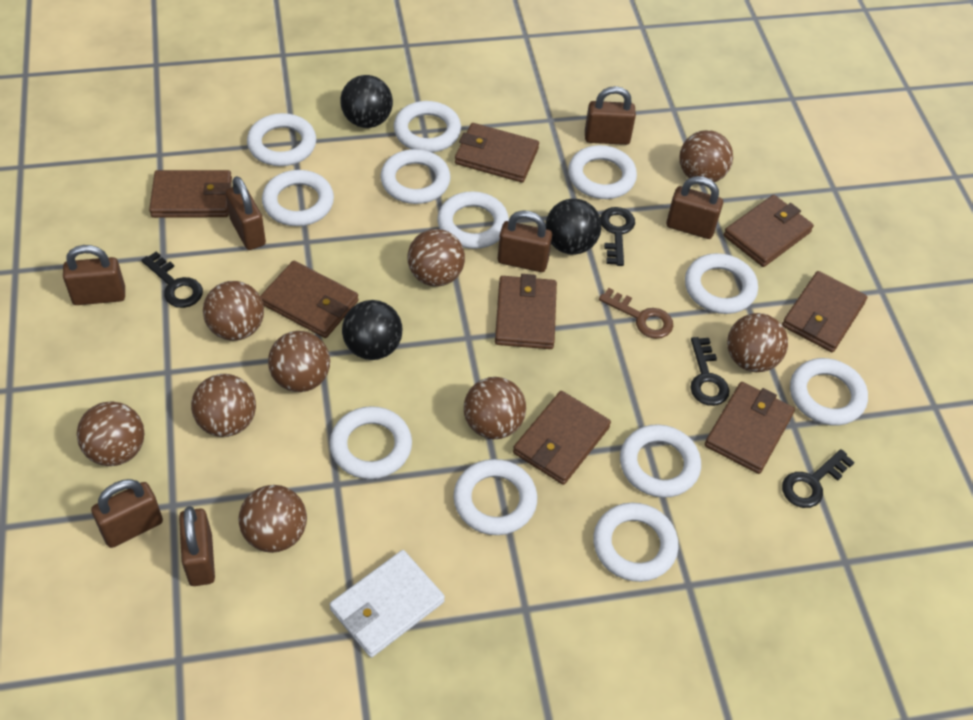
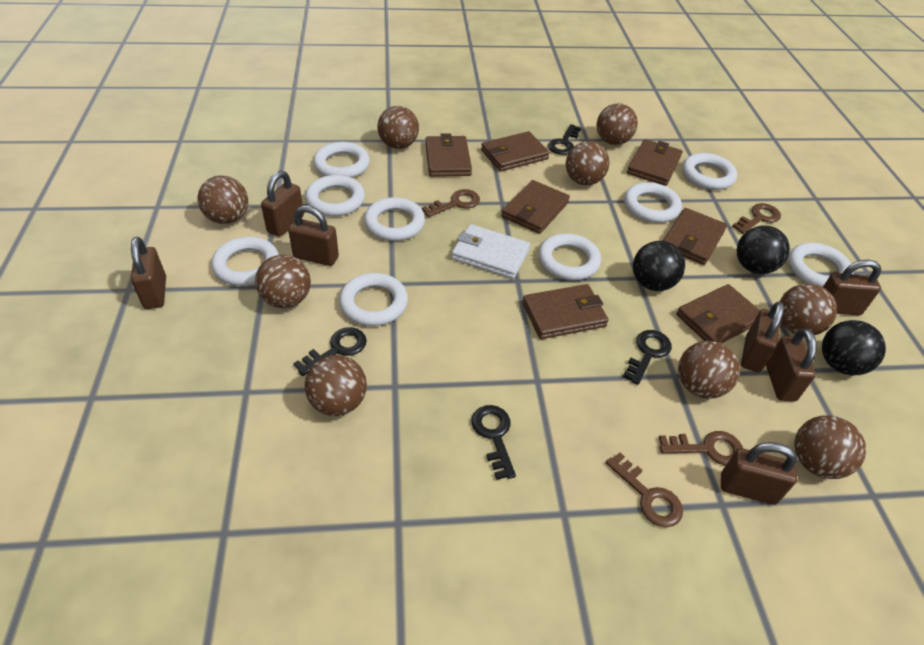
brown key: [599,288,673,339] = 1 -> [422,189,480,217] [606,452,683,527] [659,431,743,466] [732,203,781,234] = 4
brown wallet: [149,170,232,218] [260,261,358,338] [455,123,539,183] [495,274,557,349] [513,391,611,485] [705,382,795,474] [724,195,814,267] [782,271,867,352] = 8 -> [425,133,472,177] [481,131,550,171] [501,180,570,234] [522,284,609,339] [627,139,682,186] [663,208,727,265] [676,284,760,344] = 7
white ring: [247,113,316,166] [262,170,334,226] [330,406,412,479] [380,149,451,204] [394,101,461,152] [437,191,509,249] [453,459,537,535] [568,145,637,199] [593,503,679,582] [620,424,701,498] [685,253,758,314] [790,358,868,426] = 12 -> [212,237,279,286] [305,175,365,216] [313,142,370,178] [339,273,408,326] [364,197,425,241] [538,233,601,280] [624,182,682,223] [682,153,737,190] [788,243,854,287] = 9

